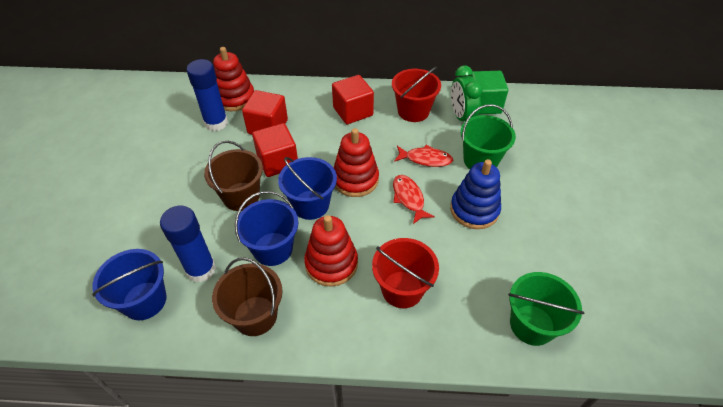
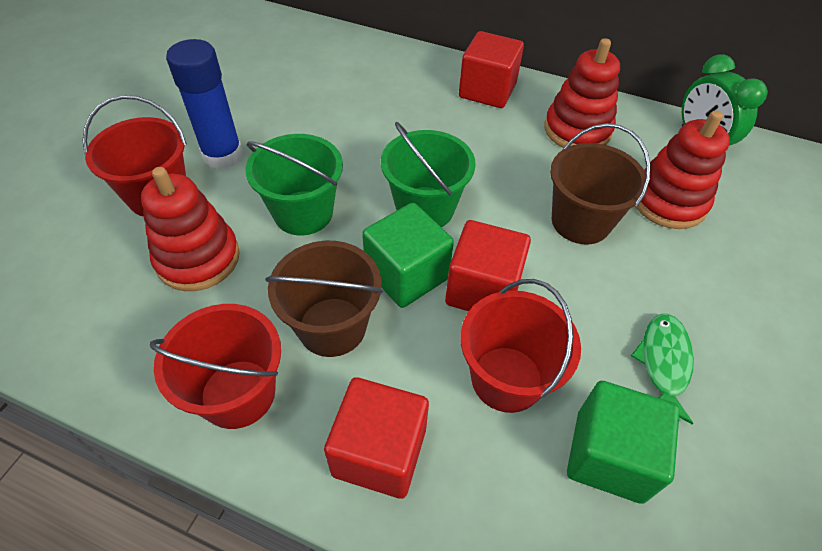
blue bucket: [92,249,167,320] [235,191,298,266] [278,157,337,220] = 3 -> none = 0
blue glue stick: [160,206,216,283] [186,59,228,131] = 2 -> [166,39,243,169] = 1
blue stacking toy: [450,159,501,229] = 1 -> none = 0
green cube: [471,71,508,114] = 1 -> [362,203,454,308] [567,381,680,504] = 2
green fish: none = 0 -> [631,314,694,424] = 1
red bucket: [372,238,439,308] [392,66,441,122] = 2 -> [83,95,187,217] [150,304,281,429] [461,279,581,413] = 3
red fish: [393,175,435,224] [394,145,453,167] = 2 -> none = 0

